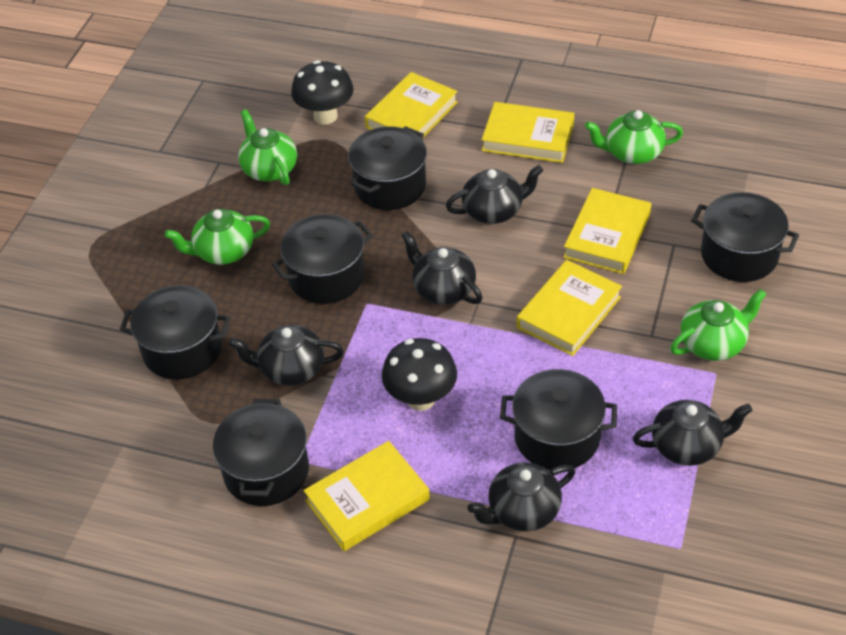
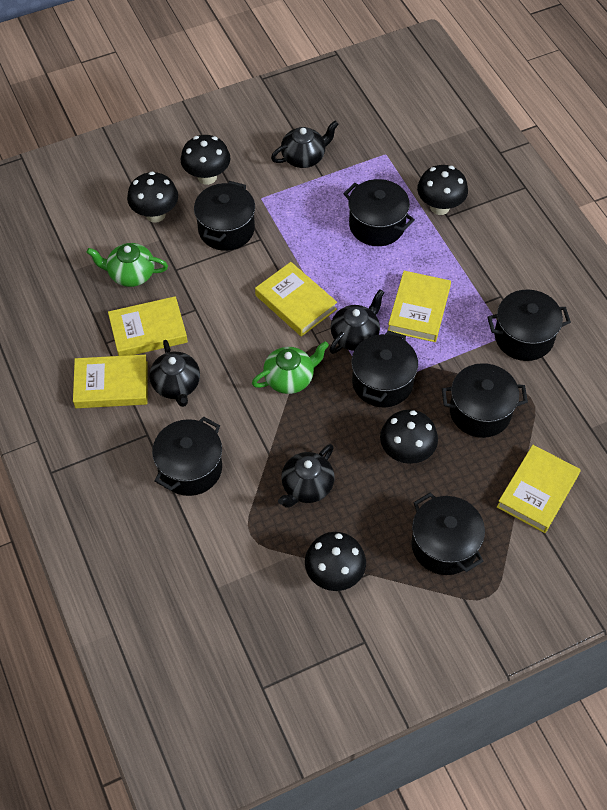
black mushroom: [291,60,354,124] [381,338,457,411] = 2 -> [127,172,178,223] [181,135,230,185] [305,532,366,591] [380,410,438,464] [417,165,468,215] = 5
black pot: [120,285,231,380] [213,399,309,506] [272,214,373,304] [348,126,427,210] [500,369,617,470] [691,192,799,282] = 6 -> [152,416,222,496] [194,181,255,251] [343,179,415,246] [351,331,418,407] [411,492,485,575] [442,363,528,438] [487,290,571,361] = 7
black teapot: [229,325,344,386] [401,231,483,305] [446,165,543,224] [467,462,575,532] [633,400,752,466] = 5 -> [149,340,200,407] [271,121,339,168] [278,444,335,508] [330,289,384,354] = 4
green teapot: [165,209,270,265] [238,109,297,185] [585,110,683,164] [670,289,767,361] = 4 -> [86,243,168,287] [252,341,329,394] = 2

